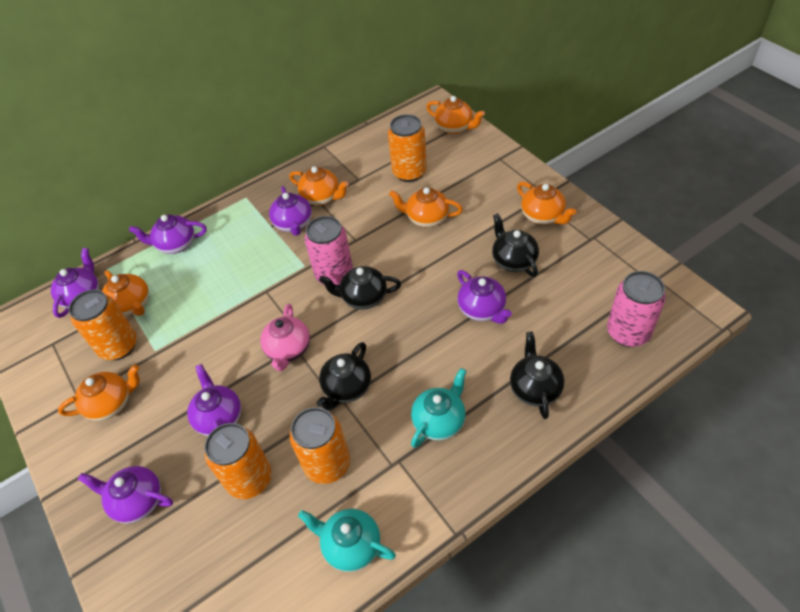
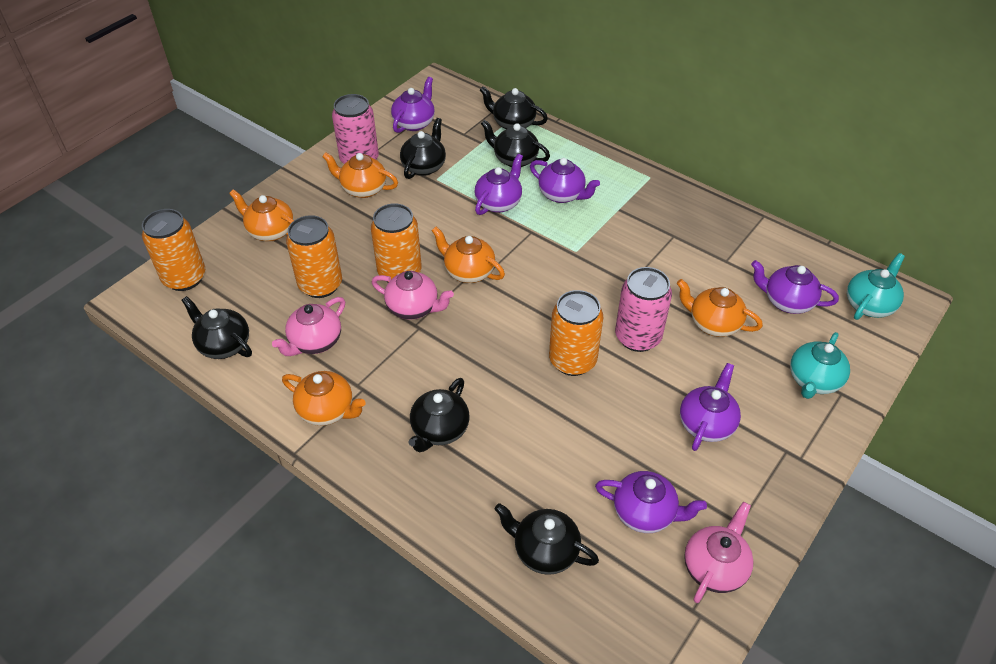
black teapot: [316,342,371,410] [319,266,401,310] [492,213,539,277] [510,332,564,419] = 4 -> [181,296,252,359] [400,118,446,179] [409,378,470,453] [480,86,548,129] [481,120,550,167] [494,503,599,575] = 6
orange teapot: [58,365,140,421] [102,270,149,316] [289,166,349,205] [389,187,463,227] [426,96,485,134] [517,182,576,225] = 6 -> [229,189,294,241] [282,371,366,426] [322,152,398,198] [431,227,505,283] [677,279,763,337] = 5
pink teapot: [260,304,310,371] = 1 -> [272,297,345,356] [372,271,454,320] [684,502,753,603] = 3

